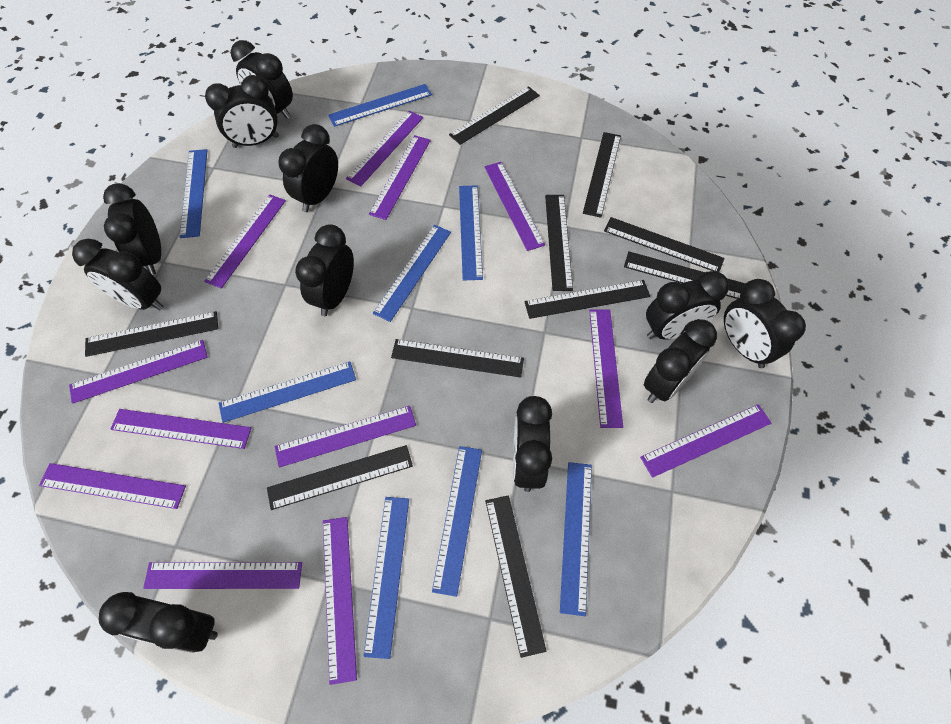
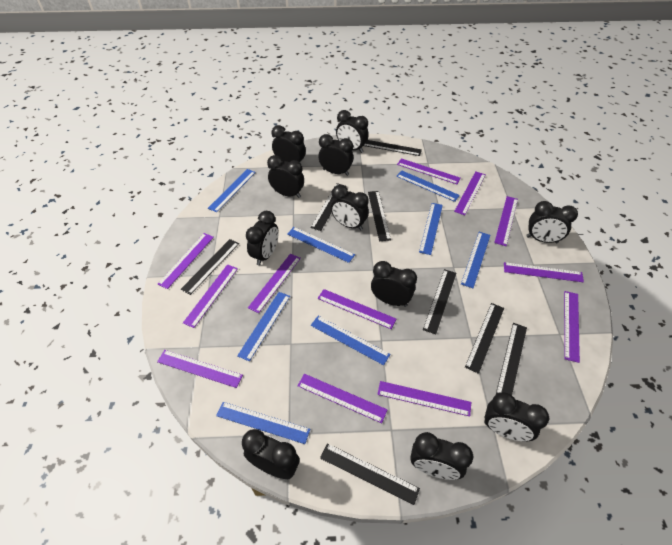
black ruler: [85,311,218,357] [267,445,413,510] [391,339,524,377] [449,86,540,145] [485,495,546,658] [524,280,650,319] [545,195,573,291] [583,132,621,218] [604,217,725,272] [624,251,746,299] = 10 -> [181,239,239,295] [310,183,347,231] [320,443,420,505] [364,140,422,156] [368,191,391,241] [423,269,456,334] [465,303,504,374] [496,323,527,395] = 8

